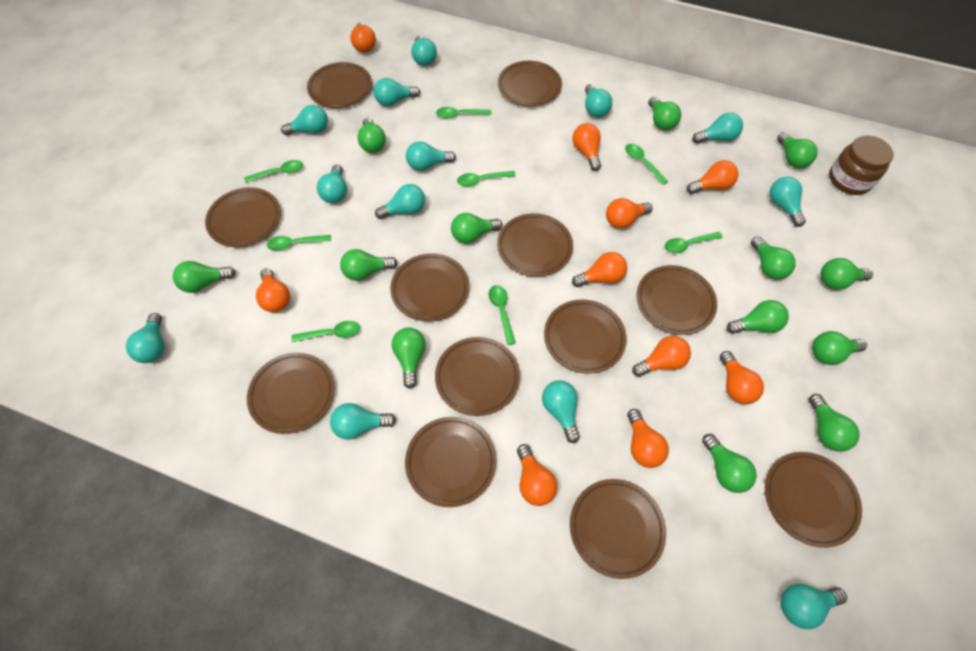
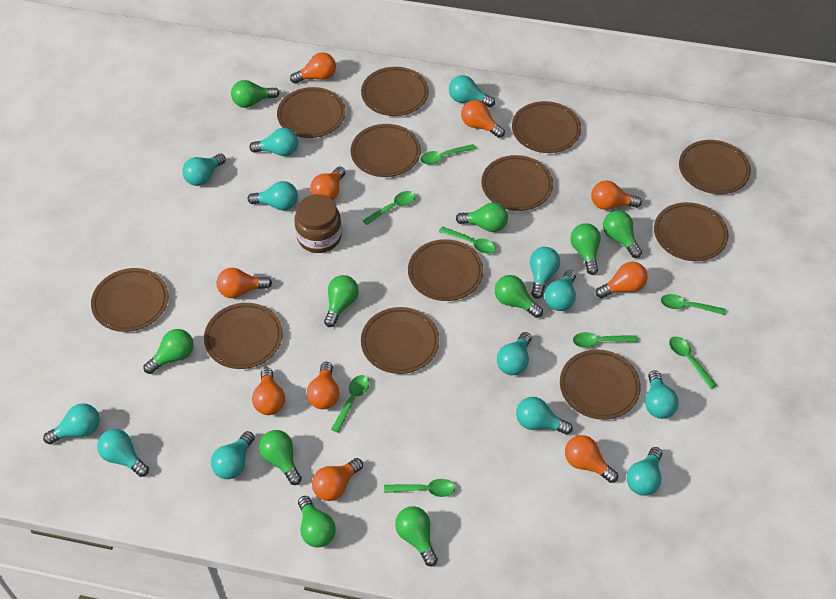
green light bulb: [173,261,235,293] [340,249,397,281] [357,118,386,153] [392,327,426,389] [451,213,502,244] [648,97,681,130] [702,434,757,493] [727,300,789,334] [751,236,796,279] [777,132,818,168] [809,394,860,452] [812,331,867,365] [820,258,873,290] = 13 -> [144,329,194,374] [231,80,279,108] [259,430,302,485] [298,496,336,548] [324,275,359,327] [395,506,438,566] [456,203,508,232] [495,275,543,318] [570,223,601,275] [603,210,642,258] = 10

